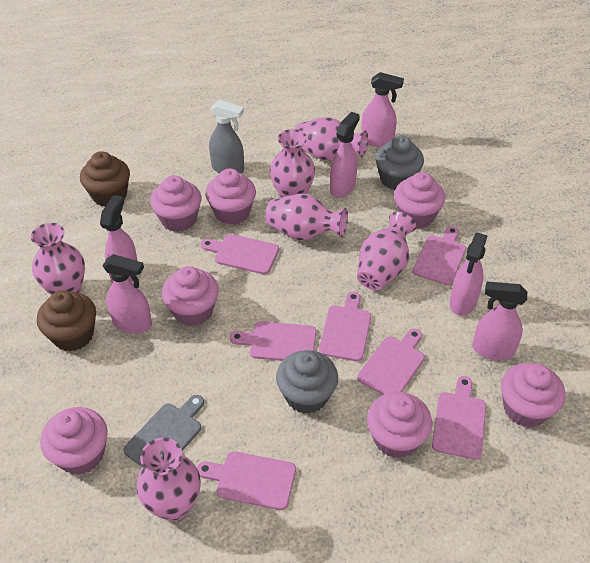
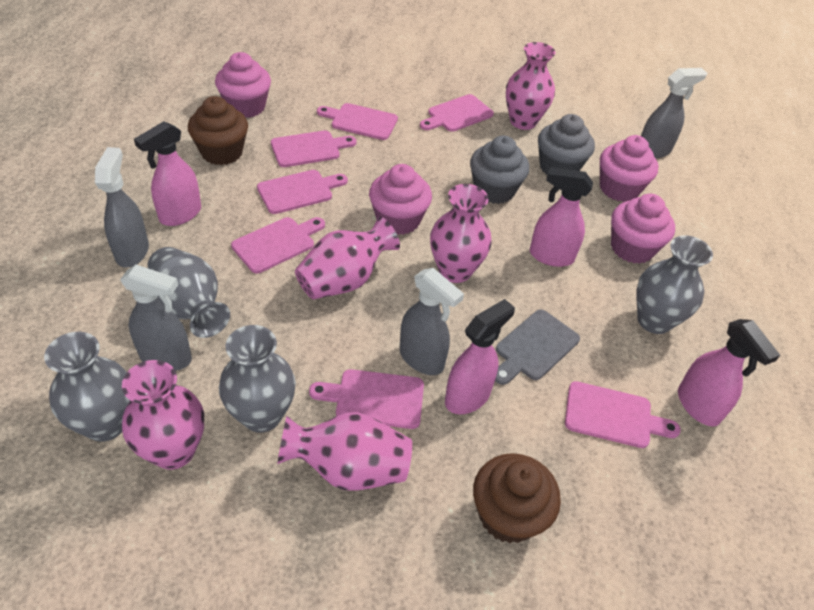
grey spray bottle: [209,100,244,173] = 1 -> [95,147,149,268] [120,265,192,371] [400,268,464,375] [641,68,707,159] = 4
grey vase: none = 0 -> [44,332,131,442] [148,247,230,338] [219,325,296,433] [636,235,713,334] = 4
pink cupcake: [40,407,108,475] [150,175,201,232] [162,266,219,326] [205,168,256,225] [367,392,432,458] [394,172,445,228] [501,363,565,427] = 7 -> [215,52,271,118] [369,164,432,235] [600,135,659,202] [611,194,675,264] = 4
pink spray bottle: [100,195,138,283] [103,254,152,334] [330,112,360,197] [361,72,404,147] [450,233,487,316] [472,282,527,360] = 6 -> [134,121,201,226] [445,299,515,414] [530,167,593,267] [678,319,780,427] = 4
pink vase: [31,223,85,295] [136,437,201,521] [266,194,348,241] [270,129,315,198] [295,117,368,160] [357,212,416,290] = 6 -> [122,360,204,470] [277,412,412,491] [295,217,400,300] [430,184,492,283] [506,42,556,130] = 5

